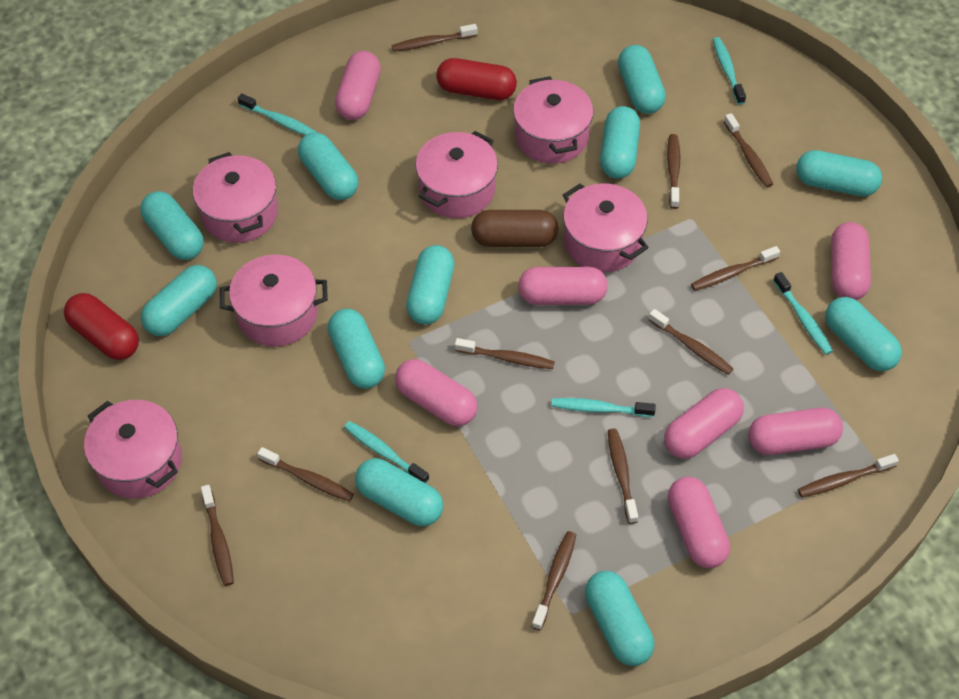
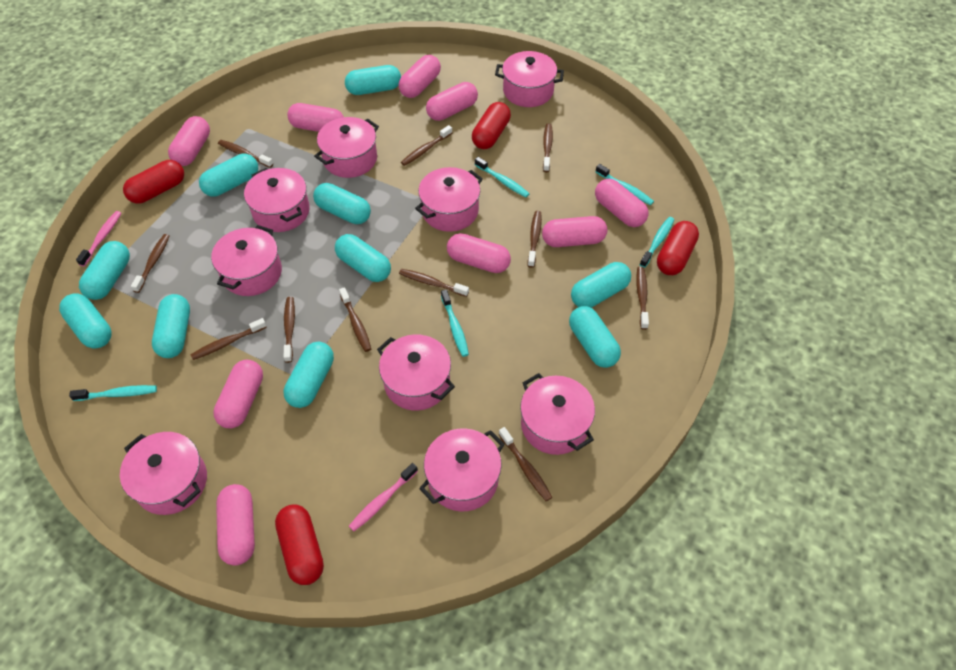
brown capsule: [471,210,559,247] = 1 -> none = 0
pink capsule: [335,51,381,120] [395,359,478,426] [518,267,608,305] [664,388,744,459] [668,477,730,568] [748,408,843,455] [831,222,871,300] = 7 -> [168,116,210,166] [213,360,263,428] [216,484,255,566] [287,103,344,132] [399,55,441,98] [426,82,478,121] [447,233,511,273] [542,216,607,247] [595,179,648,227] = 9
pink pot: [84,400,182,499] [193,152,278,243] [220,255,328,347] [415,131,498,218] [513,76,593,164] [563,184,649,272] = 6 -> [120,432,207,515] [211,225,282,296] [244,168,310,232] [314,117,379,178] [377,334,455,411] [415,167,483,232] [419,428,505,511] [495,51,564,107] [520,373,595,455] = 9
pink toothbrush: none = 0 -> [76,211,121,267] [349,463,418,531] = 2
red capsule: [64,293,139,360] [436,58,517,100] = 2 -> [123,160,184,204] [275,504,324,585] [472,102,511,149] [657,221,699,275] = 4
turquoise capsule: [140,191,204,260] [141,265,217,336] [298,132,358,200] [328,309,385,389] [355,458,443,526] [406,245,454,325] [585,571,654,666] [600,106,640,179] [618,45,666,114] [796,150,882,196] [825,297,902,371] = 11 -> [59,293,112,348] [79,241,130,300] [152,294,190,358] [199,154,258,197] [284,342,334,408] [313,183,371,224] [335,234,391,282] [345,65,401,95] [569,306,621,368] [571,262,631,308] = 10

